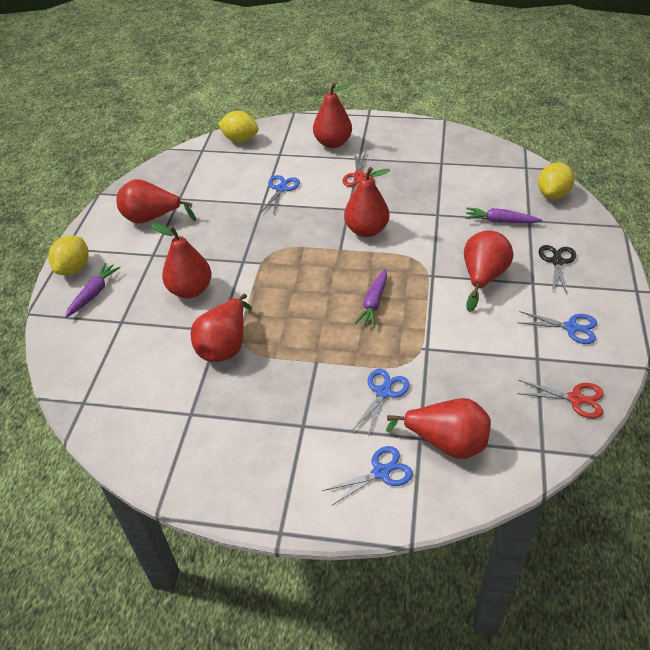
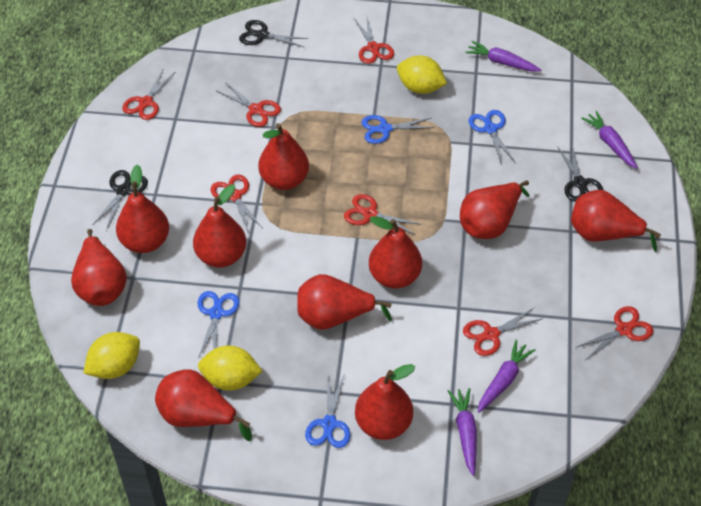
black scissors: [539,245,576,294] = 1 -> [93,170,148,230] [239,20,309,48] [557,146,603,202] = 3
purple carrot: [65,263,121,318] [354,269,387,328] [465,207,542,223] = 3 -> [448,388,477,476] [466,41,541,72] [478,340,535,413] [581,111,638,169] = 4
red pear: [116,179,196,224] [151,223,212,298] [190,294,252,362] [313,83,352,148] [344,167,390,237] [386,398,491,459] [464,230,513,312] = 7 -> [71,229,127,306] [116,164,169,253] [155,369,252,441] [193,184,246,268] [258,123,309,190] [297,274,392,330] [355,364,415,440] [369,216,422,289] [460,180,530,239] [571,190,661,252] = 10
red scissors: [343,152,375,187] [517,380,604,419] = 2 -> [122,70,175,120] [211,175,262,233] [217,82,281,127] [344,194,421,235] [354,17,394,64] [463,307,544,356] [575,306,653,359] = 7

